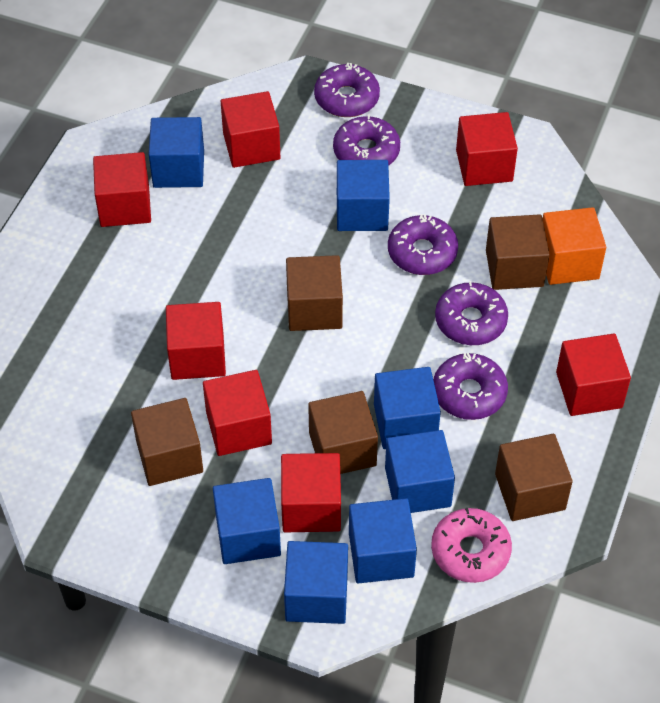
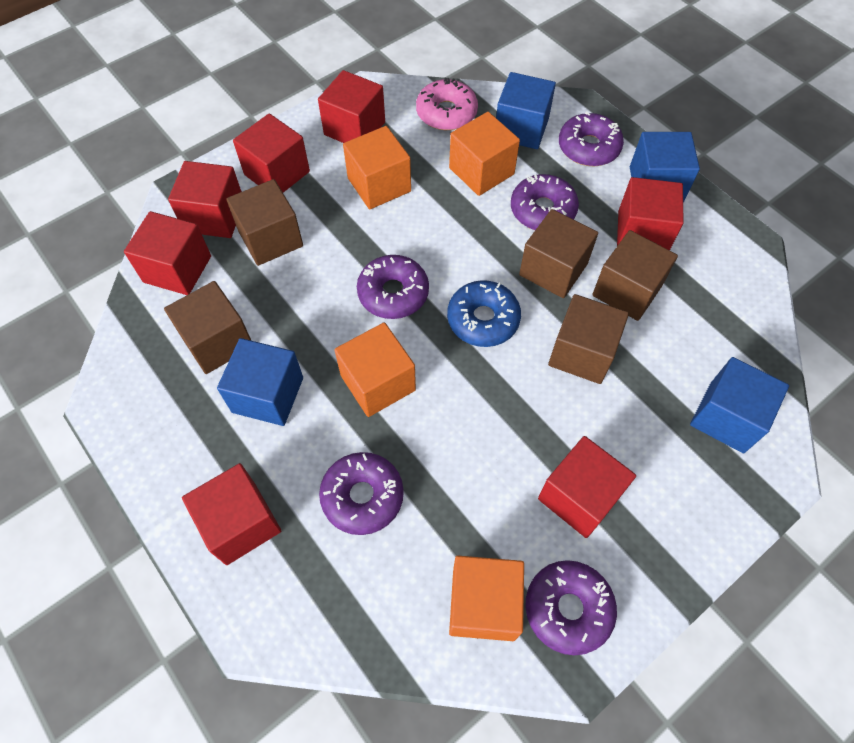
blue cube: [149,117,204,188] [213,478,281,564] [284,541,348,624] [337,160,390,231] [349,498,417,583] [374,367,441,449] [385,430,455,513] = 7 -> [217,338,303,426] [496,72,556,149] [630,132,700,202] [690,357,789,453] = 4
blue donut: none = 0 -> [447,280,521,347] = 1
orange cube: [543,207,606,285] = 1 -> [334,322,416,417] [343,126,411,209] [449,112,520,196] [449,556,524,641] = 4

